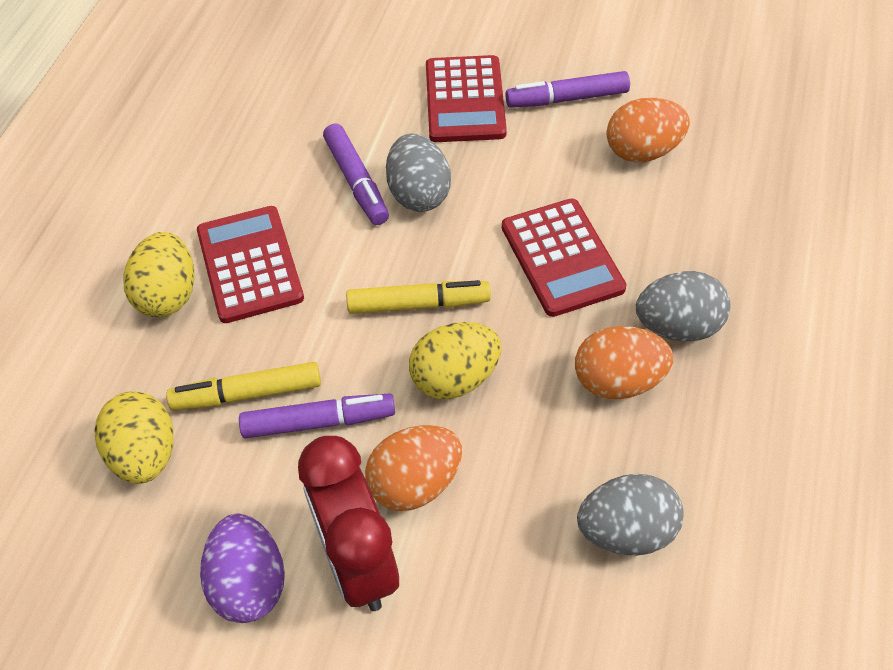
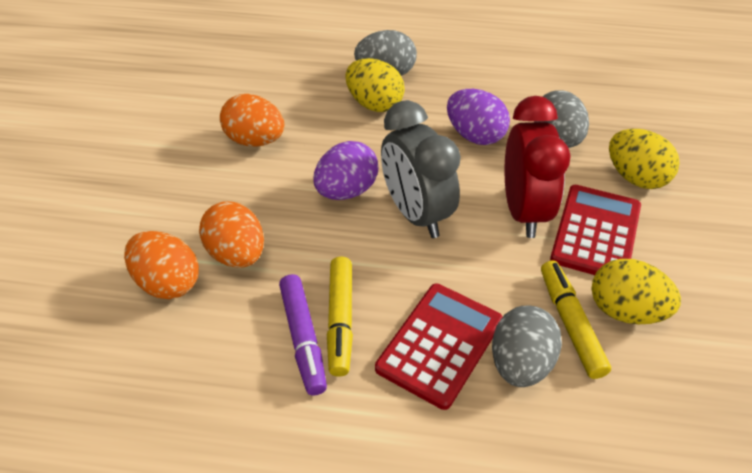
grey clock: none = 0 -> [381,100,461,238] = 1
purple egg: [200,514,285,623] = 1 -> [313,141,378,200] [447,89,510,145] = 2
purple marker: [239,394,395,439] [323,123,389,225] [505,71,630,108] = 3 -> [279,274,327,396] = 1
red calculator: [197,206,304,323] [426,55,507,142] [502,198,627,317] = 3 -> [375,283,502,410] [550,185,641,275] = 2

